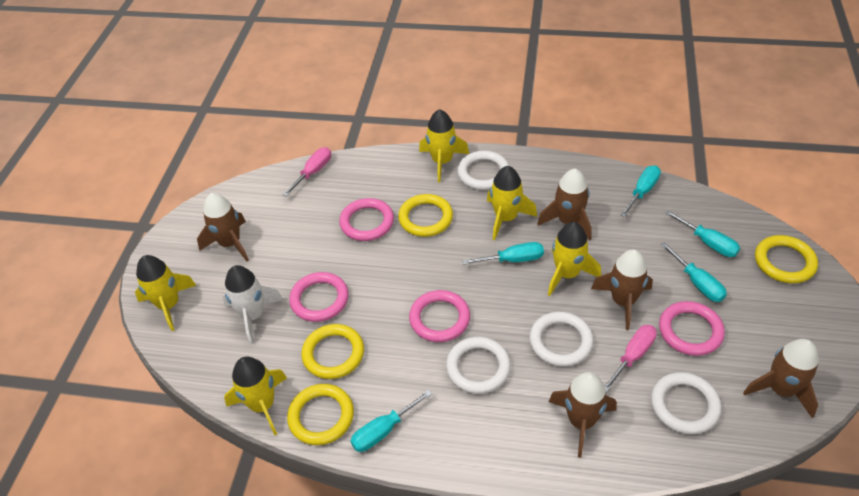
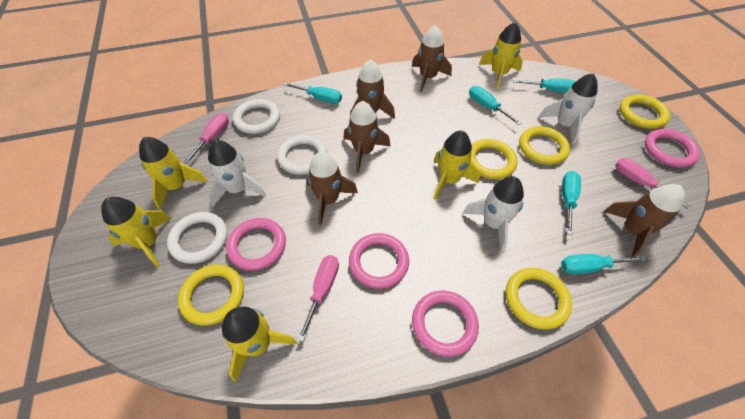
pink screwdriver: [283,147,331,197] [604,325,657,392] = 2 -> [183,113,229,164] [297,255,339,342] [615,158,690,209] = 3
white ring: [446,337,511,394] [457,151,509,190] [529,312,594,367] [651,372,721,434] = 4 -> [167,212,228,264] [233,99,280,134] [277,135,328,175] = 3
white rocket: [223,265,283,344] = 1 -> [208,140,266,207] [463,176,524,252] [539,73,598,145] = 3
yellow ring: [287,384,354,445] [302,324,364,379] [398,194,453,237] [755,235,818,283] = 4 -> [178,264,244,326] [471,139,518,179] [506,268,572,330] [519,126,570,165] [620,95,670,129] = 5

